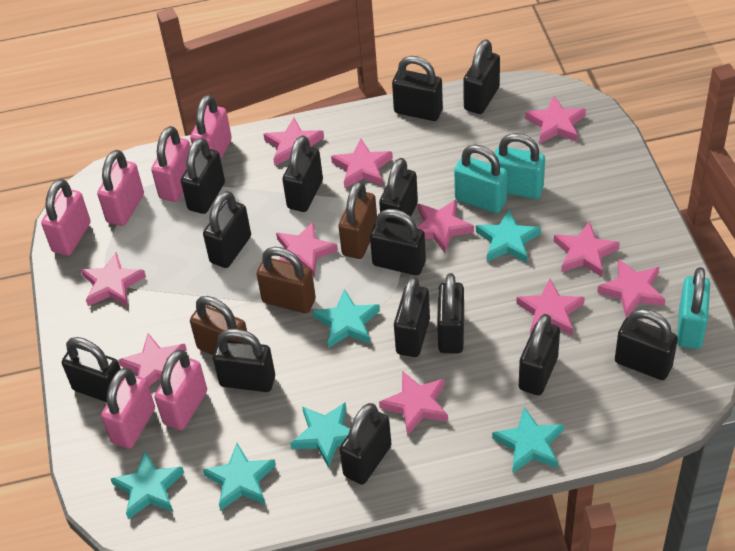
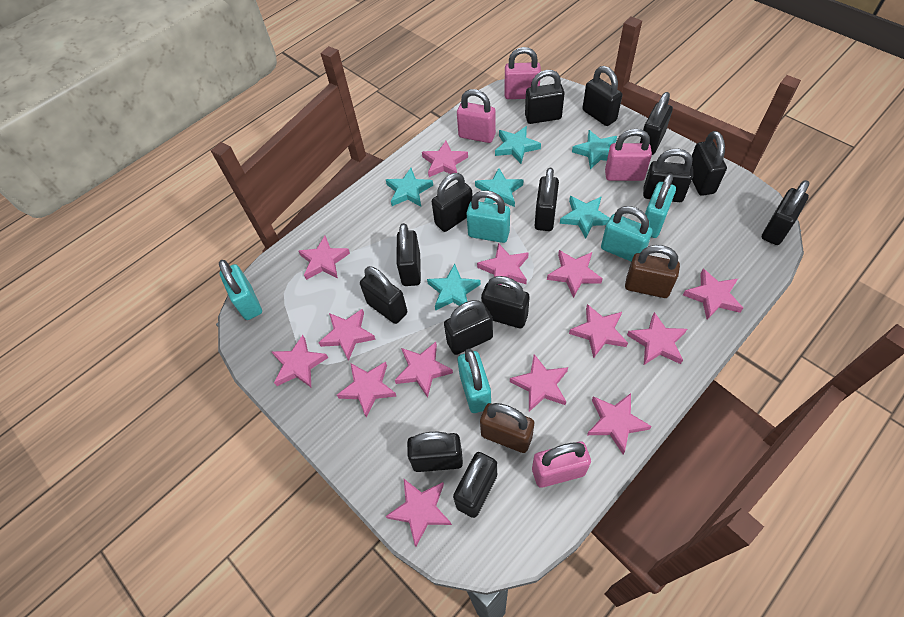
brown padlock: [190,296,248,355] [257,247,316,313] [338,181,377,259] = 3 -> [480,403,534,453] [625,245,680,298] = 2
pink padlock: [41,179,91,256] [97,150,144,226] [101,368,155,449] [151,126,190,202] [154,349,207,430] [190,94,232,159] = 6 -> [457,89,496,143] [505,47,541,99] [532,441,591,488] [605,129,652,181] = 4
pink star: [81,252,146,307] [118,333,187,386] [264,118,324,165] [276,221,338,277] [331,139,393,189] [379,371,448,436] [417,199,474,253] [516,279,585,336] [525,95,586,144] [554,221,620,277] [597,259,665,318] = 11 -> [272,335,328,387] [298,236,350,280] [318,309,376,361] [337,362,396,418] [385,479,452,546] [395,342,453,398] [422,141,468,177] [477,243,529,285] [510,354,568,412] [547,250,603,298] [569,304,628,358] [587,393,652,454] [627,312,687,365] [683,269,743,320] = 14
turquoise padlock: [454,144,507,213] [495,133,545,199] [677,267,710,349] = 3 -> [219,260,262,320] [458,349,491,413] [466,190,510,243] [601,206,653,262] [645,173,676,238] = 5

